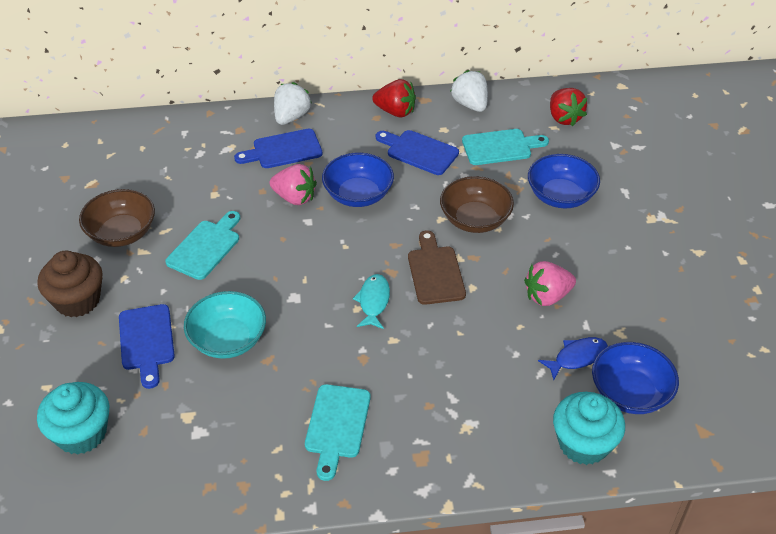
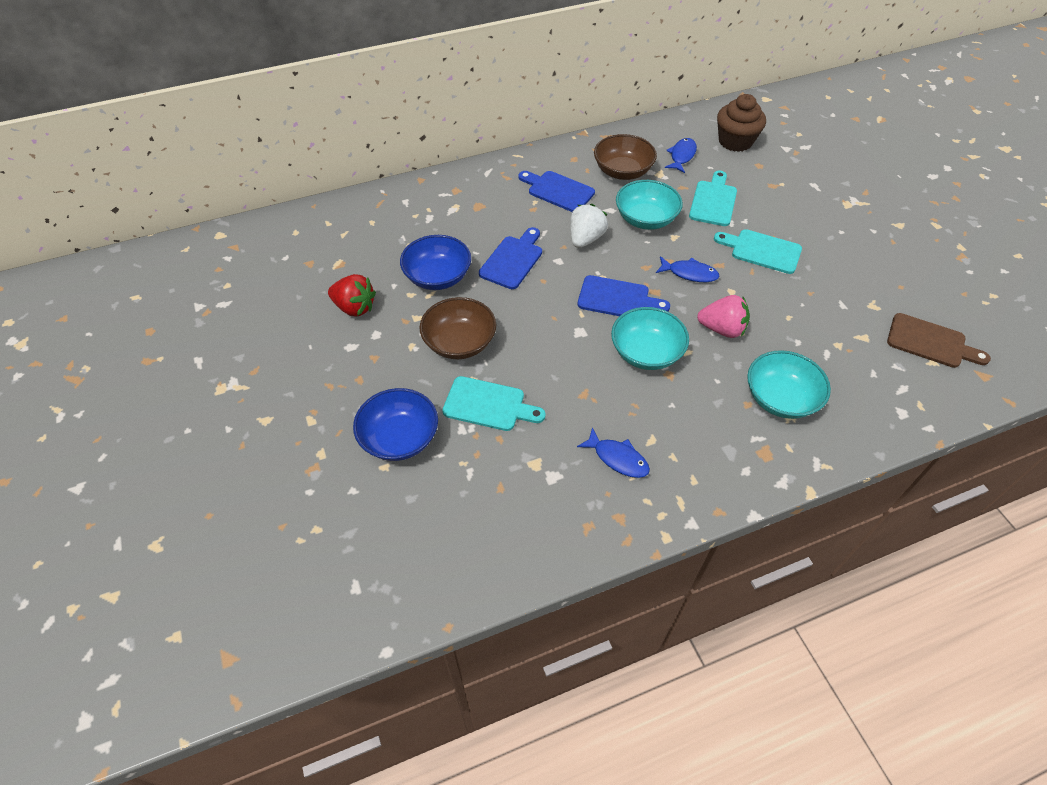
blue bowl: [322,153,394,207] [528,154,600,208] [592,342,679,414] = 3 -> [353,388,438,461] [400,235,471,290] = 2
blue fish: [538,337,608,380] = 1 -> [577,427,650,478] [656,256,720,282] [665,138,697,173] = 3
pink strawberry: [270,164,317,205] [524,261,576,306] = 2 -> [697,295,750,338] = 1
red strawberry: [372,79,416,117] [550,88,587,126] = 2 -> [328,274,376,317] = 1
turquoise bowl: [184,291,266,359] = 1 -> [611,307,689,370] [616,180,683,230] [747,350,831,419] = 3
turquoise cupcake: [37,382,109,455] [553,392,625,465] = 2 -> none = 0
turquoise fish: [353,274,390,329] = 1 -> none = 0
white strawberry: [274,82,311,125] [450,70,488,112] = 2 -> [570,204,608,248] = 1

